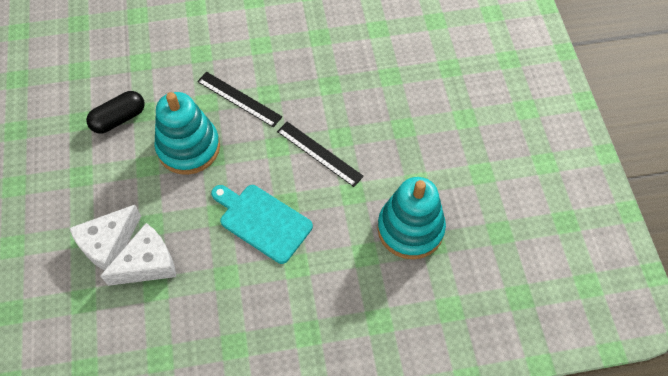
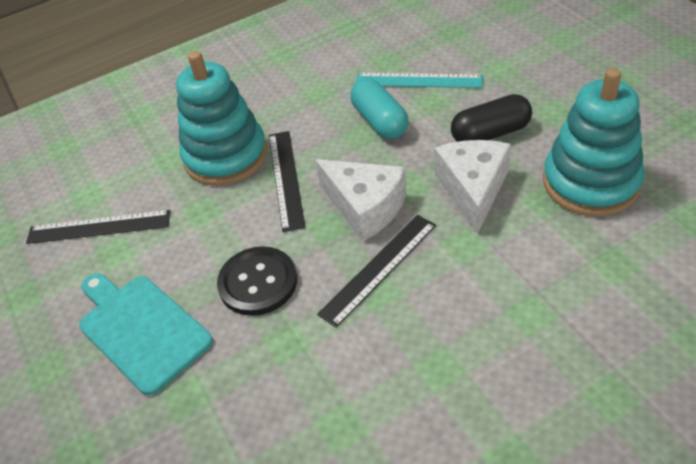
black button: none = 0 -> [217,246,297,316] = 1
black ruler: [197,72,282,127] [277,122,364,187] = 2 -> [26,210,170,244] [269,131,306,232] [317,215,436,328] = 3
turquoise capsule: none = 0 -> [350,78,408,139] = 1
turquoise ruler: none = 0 -> [356,73,483,88] = 1

